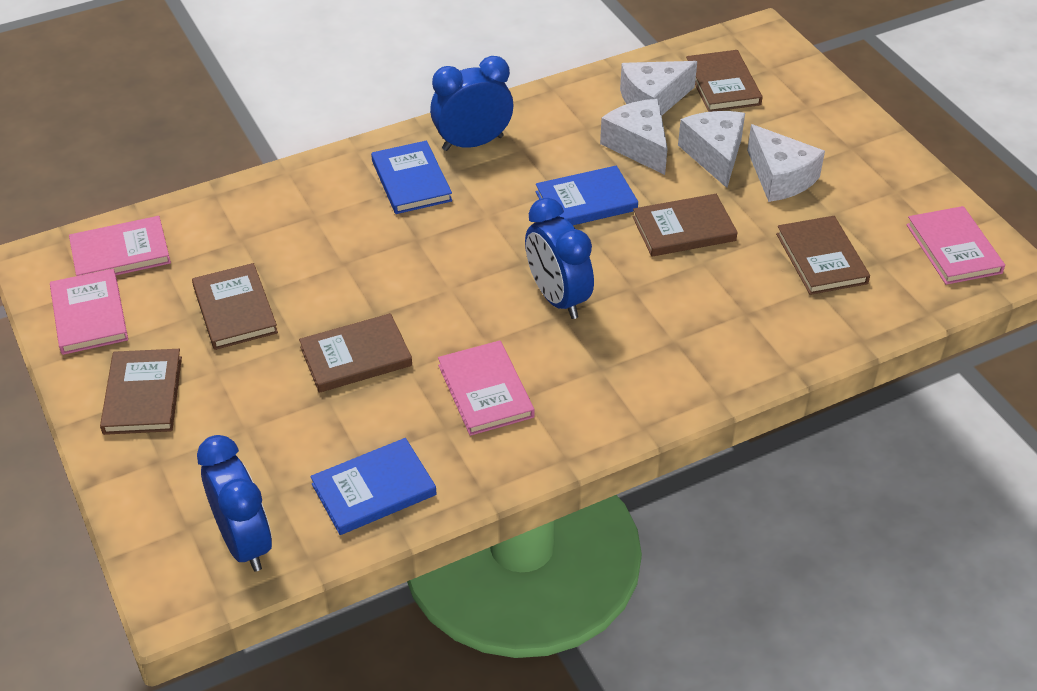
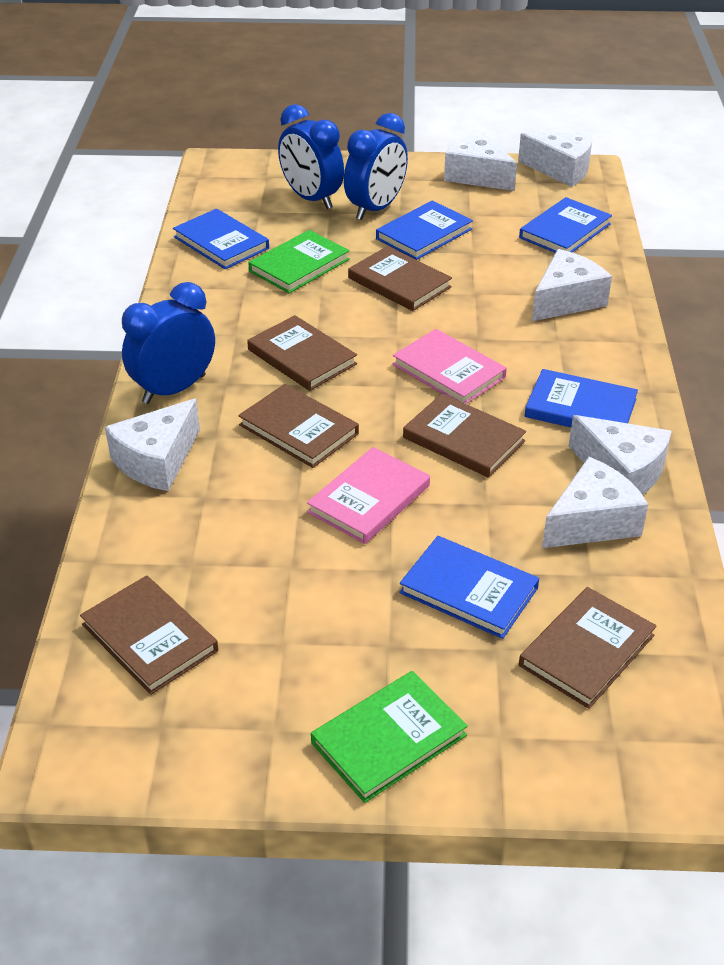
blue book: [310,438,437,535] [371,141,452,214] [536,165,638,225] = 3 -> [173,209,269,269] [376,200,473,260] [399,536,539,639] [519,197,612,253] [525,369,638,427] = 5
green book: none = 0 -> [248,230,350,293] [311,671,468,803] = 2
pink book: [50,268,128,355] [69,216,171,276] [438,340,535,436] [906,206,1005,285] = 4 -> [307,447,430,544] [393,329,507,404] = 2
white cheese: [600,99,668,175] [620,61,697,116] [678,111,745,188] [747,124,825,202] = 4 -> [105,398,200,491] [444,132,517,191] [518,132,593,187] [532,249,612,321] [542,457,648,548] [568,415,672,495] = 6

